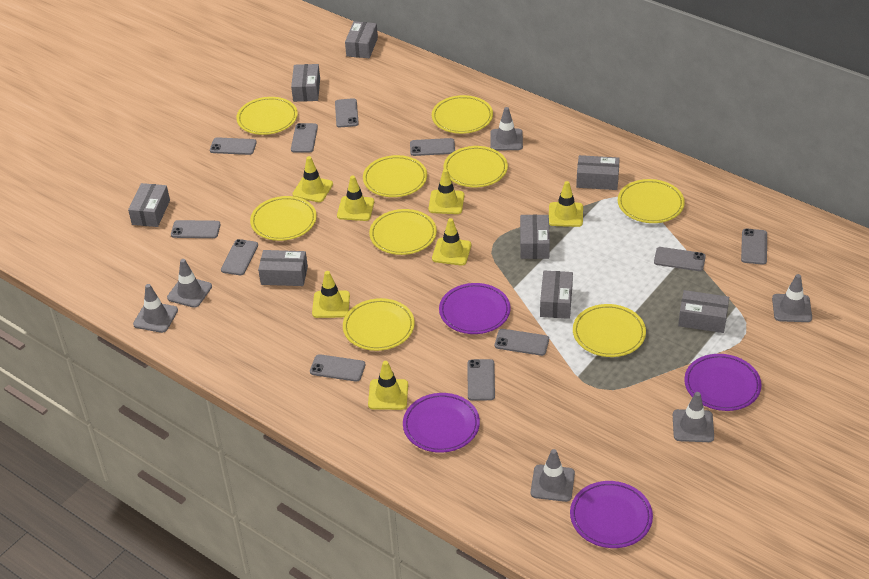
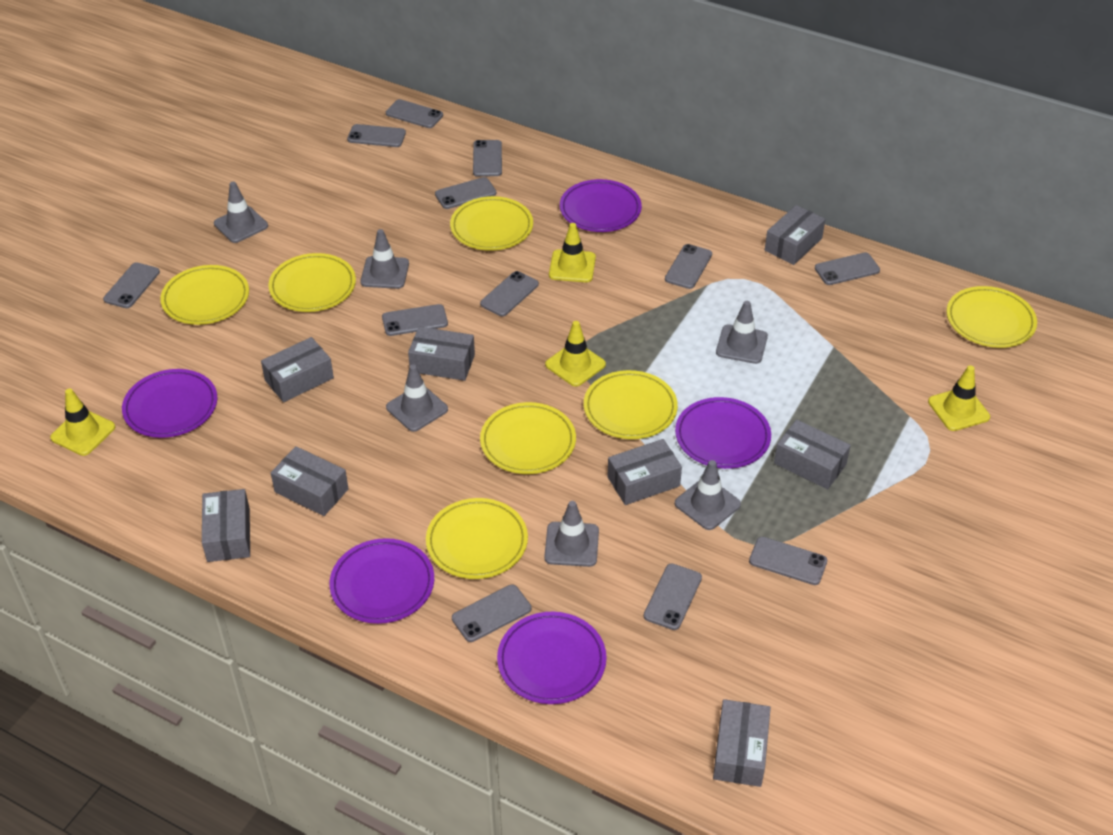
grey phone: [171,220,221,238] [210,137,257,155] [221,239,258,275] [291,123,318,153] [310,354,365,382] [335,98,359,127] [410,138,455,156] [468,359,495,401] [495,329,549,356] [654,247,706,271] [741,229,767,265] = 11 -> [103,262,160,308] [347,124,406,147] [382,304,448,336] [386,99,443,128] [435,177,496,209] [452,585,531,642] [473,140,502,177] [480,271,539,316] [644,563,702,630] [665,244,712,289] [749,537,827,585] [815,252,880,285] = 12
purple plate: [403,393,480,453] [439,283,510,334] [570,481,653,548] [684,354,762,411] = 4 -> [122,369,218,438] [329,538,434,624] [497,612,606,704] [560,179,642,232] [675,397,771,469] = 5
yellow plate: [236,97,298,135] [250,196,317,241] [343,298,415,351] [363,155,427,197] [369,209,437,255] [432,95,493,134] [443,146,508,187] [573,304,646,357] [618,179,685,223] = 9 -> [160,265,249,325] [268,253,356,312] [426,498,528,579] [450,196,533,251] [480,402,576,474] [584,370,678,439] [946,286,1037,348] = 7
yellow traffic cone: [292,156,333,202] [312,271,350,318] [337,176,374,221] [368,361,408,410] [428,169,464,214] [432,218,471,266] [549,181,583,227] = 7 -> [50,388,115,456] [545,321,606,387] [549,223,596,282] [928,365,990,431] = 4

